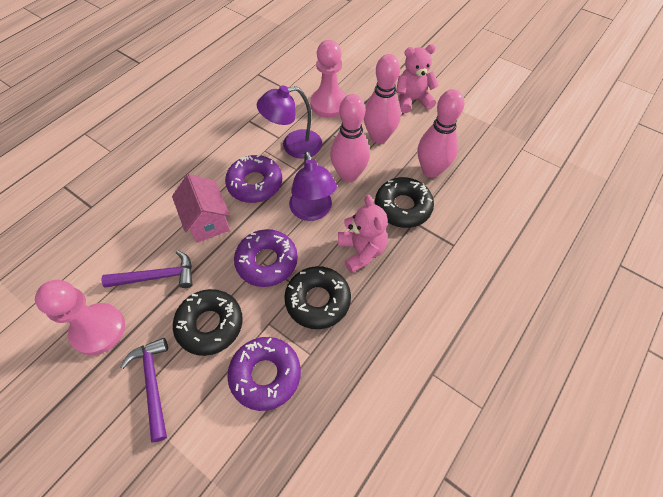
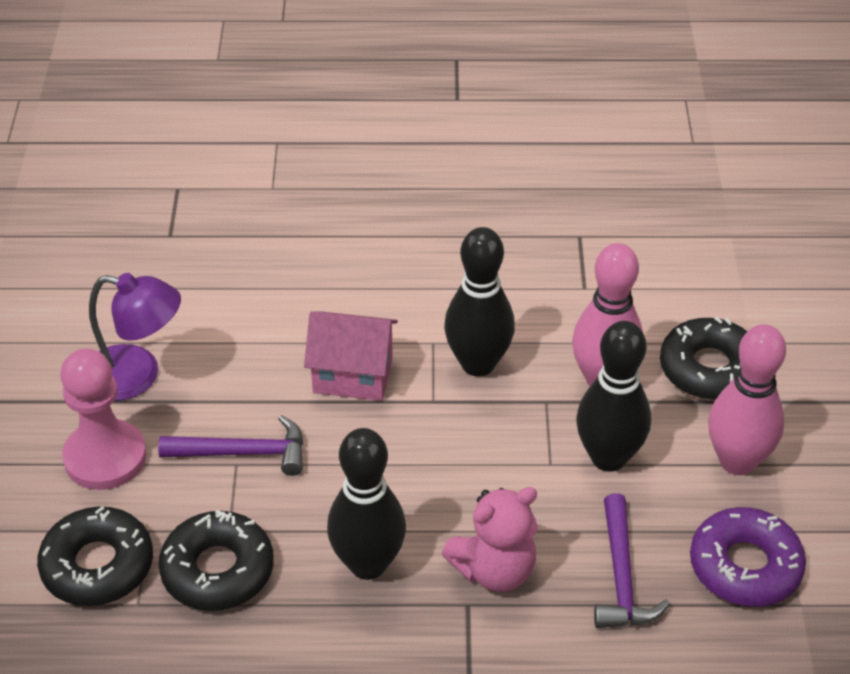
black bowling pin: none = 0 -> [327,428,406,580] [444,227,515,376] [576,321,651,472] = 3
pink bowling pin: [330,94,370,182] [364,54,401,144] [418,89,465,178] = 3 -> [572,243,643,386] [708,324,786,475] = 2
pink pawn: [35,280,125,355] [310,40,347,118] = 2 -> [60,349,147,490] = 1
pink teddy bear: [338,195,388,273] [396,44,439,113] = 2 -> [442,487,538,592] = 1
purple donut: [225,154,282,203] [227,337,301,411] [234,229,298,287] = 3 -> [690,507,806,607] = 1
purple lamp: [257,85,322,159] [289,151,337,221] = 2 -> [89,273,181,401] = 1

